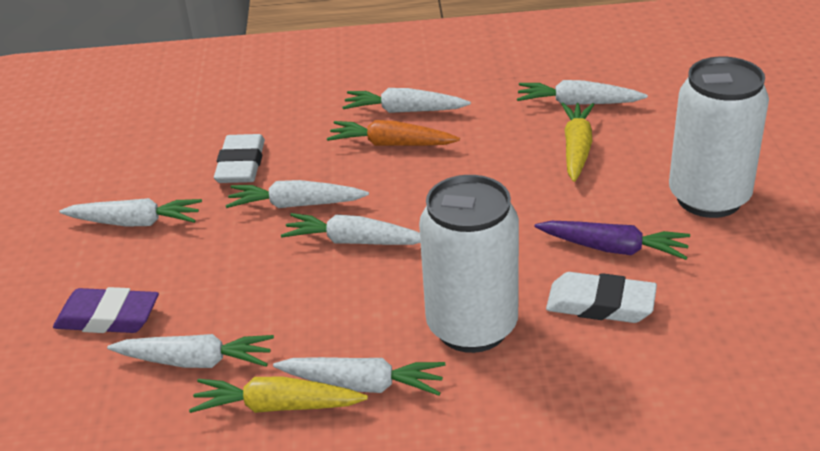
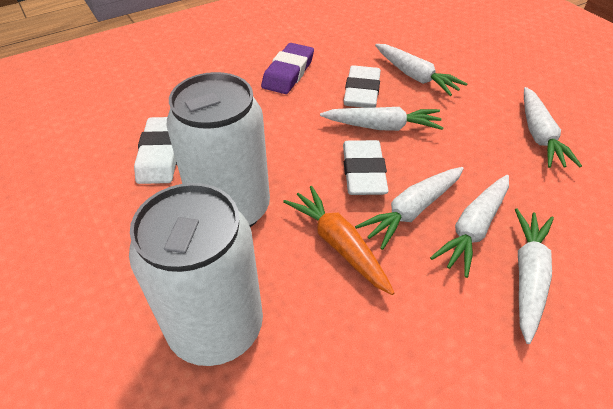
purple carrot: [535,221,690,260] = 1 -> none = 0
white carrot: [59,198,202,227] [107,334,274,368] [225,180,369,208] [273,357,445,396] [281,213,420,245] [342,88,471,113] [517,80,648,105] = 7 -> [320,107,444,131] [355,167,464,250] [375,44,468,96] [430,175,509,278] [515,208,554,344] [524,87,582,168] = 6
white eraser: [214,134,265,183] [546,272,657,323] = 2 -> [134,117,177,184] [343,140,389,195] [344,65,381,108] = 3
yellow carrot: [189,376,368,413] [561,102,595,182] = 2 -> none = 0

